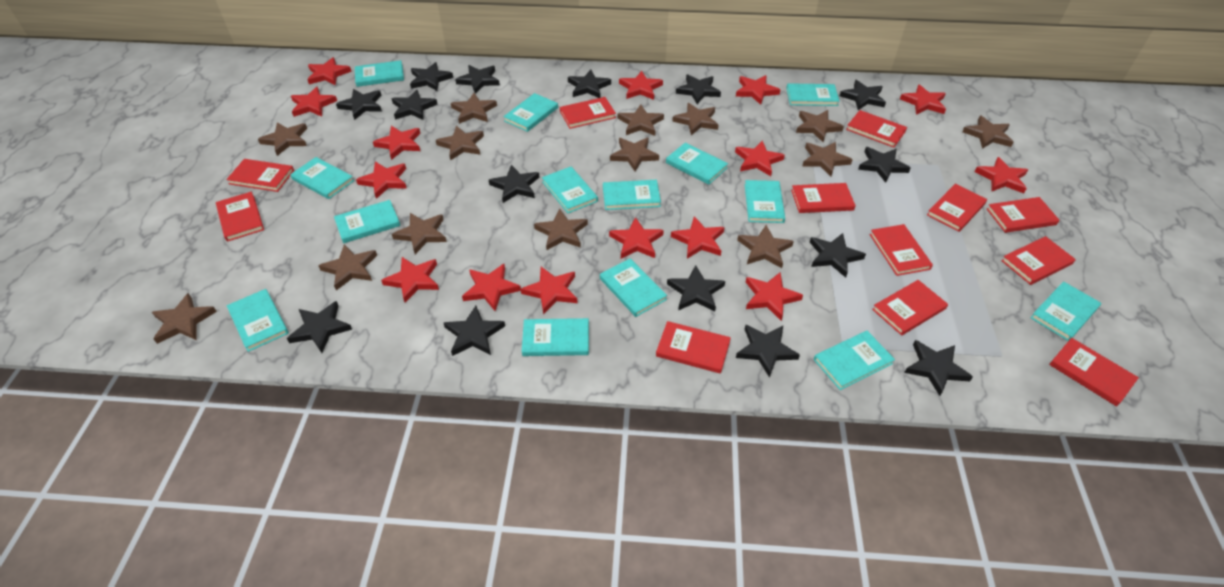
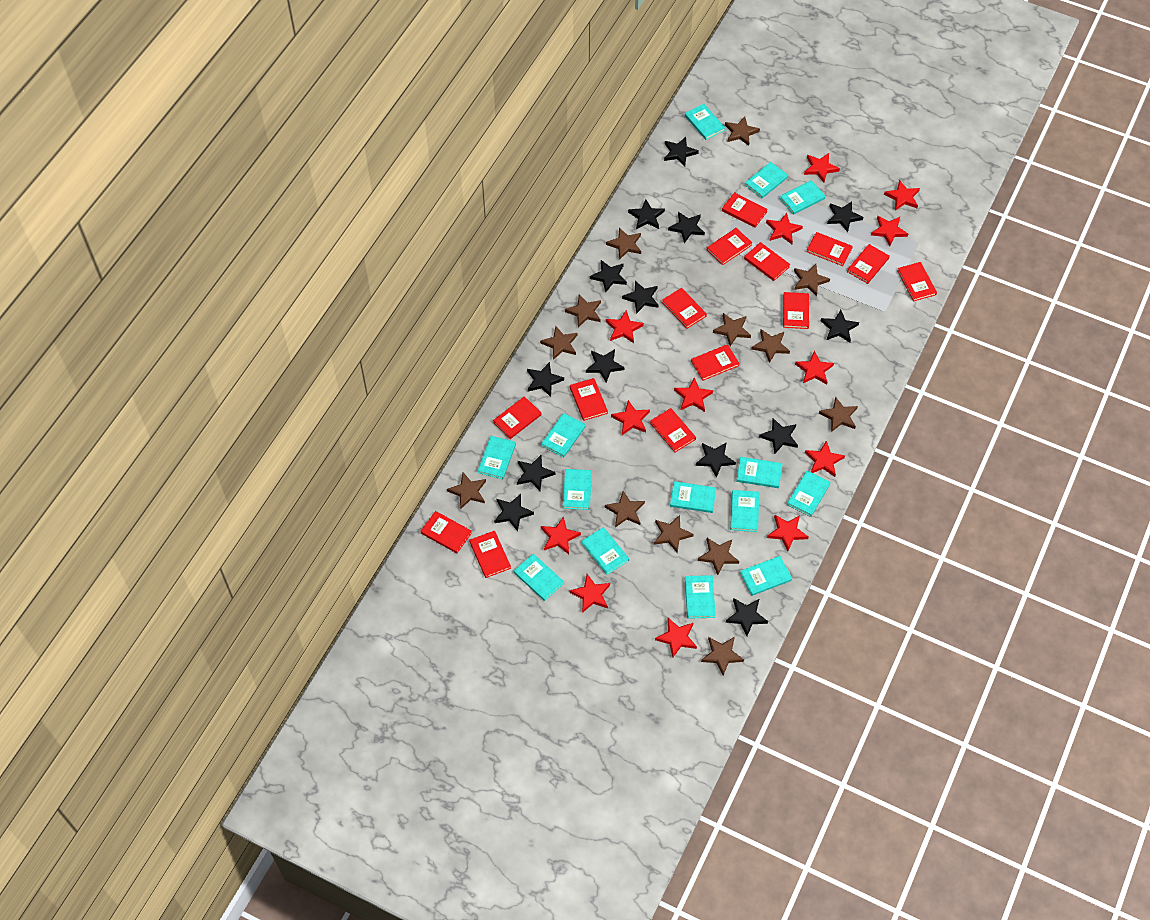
black star: [287,301,352,353] [336,89,382,120] [391,90,437,120] [410,62,453,91] [444,306,505,356] [455,65,500,94] [489,165,539,203] [568,70,611,98] [667,265,725,312] [676,74,721,104] [736,325,800,377] [810,233,866,278] [840,80,886,110] [858,147,911,183] [904,340,973,396] = 15 -> [494,494,534,531] [517,455,555,491] [527,362,564,397] [586,349,624,383] [590,260,627,292] [622,281,658,314] [628,200,665,229] [664,137,699,167] [668,212,705,243] [696,442,736,478] [726,598,768,636] [759,418,798,454] [821,310,859,343] [827,201,864,232] = 14
brown star: [152,293,217,344] [258,123,307,156] [318,245,377,290] [392,213,447,254] [436,126,484,161] [451,93,497,124] [534,208,588,250] [610,137,659,172] [618,105,664,136] [672,103,718,135] [737,225,794,268] [796,110,844,142] [803,142,853,176] [962,116,1013,149] = 14 -> [447,473,486,509] [540,326,577,360] [565,294,601,327] [605,491,645,527] [606,228,641,260] [654,515,694,553] [698,538,739,575] [701,637,744,676] [713,313,751,346] [725,116,760,146] [751,329,790,363] [794,264,830,296] [819,397,858,432] = 13
red book: [216,192,264,242] [226,159,294,192] [560,97,616,129] [656,321,731,374] [791,183,856,213] [846,110,907,148] [870,224,933,276] [872,280,948,335] [927,184,987,232] [987,197,1059,233] [1001,236,1076,285] [1049,338,1139,406] = 12 -> [421,511,472,553] [469,530,511,578] [493,396,542,439] [570,378,608,421] [650,408,696,452] [662,288,707,329] [691,344,740,381] [707,228,752,265] [722,192,768,228] [744,242,790,281] [783,292,809,329] [806,232,853,266] [847,244,890,284] [897,262,937,302] = 14
red star: [291,87,337,117] [307,57,352,86] [356,161,407,199] [373,126,420,160] [381,257,439,303] [462,264,521,311] [521,267,577,315] [609,217,664,259] [619,71,663,100] [671,216,725,259] [735,141,785,176] [736,75,780,105] [746,272,803,321] [900,84,946,115] [975,157,1028,194] = 15 -> [541,516,581,554] [569,574,610,613] [606,310,644,343] [611,400,650,435] [655,618,697,658] [674,377,713,412] [766,213,803,244] [767,515,808,551] [795,351,834,384] [804,153,840,183] [805,441,845,477] [871,216,908,246] [884,180,920,211] = 13

